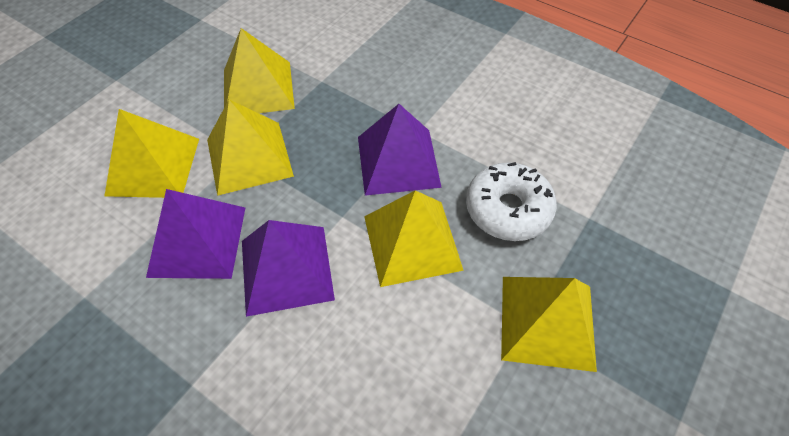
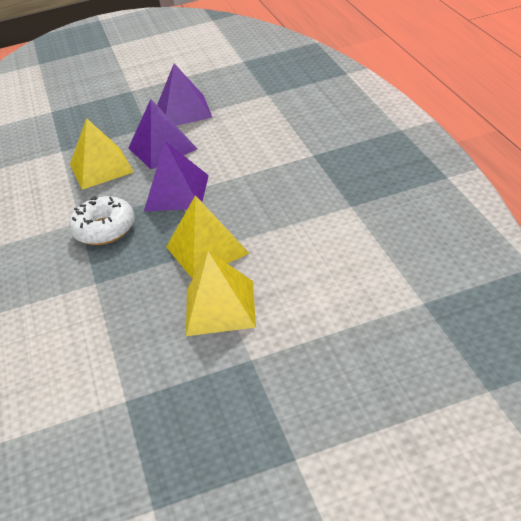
yellow pyramid: [104,109,199,198] [207,99,294,196] [224,28,295,113] [364,190,464,287] [501,277,597,372] = 5 -> [70,118,134,190] [166,195,250,279] [186,251,256,336] = 3

